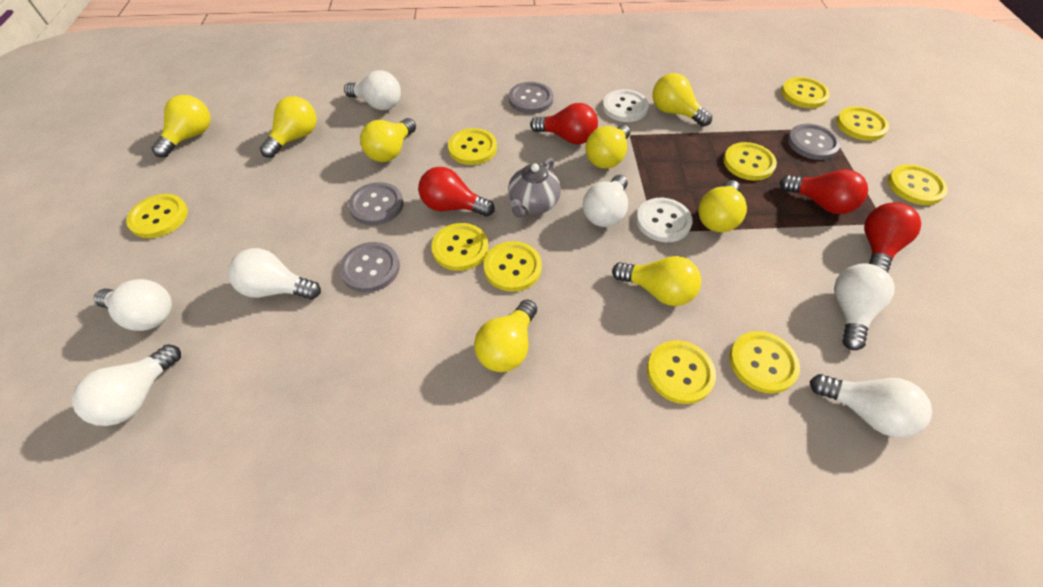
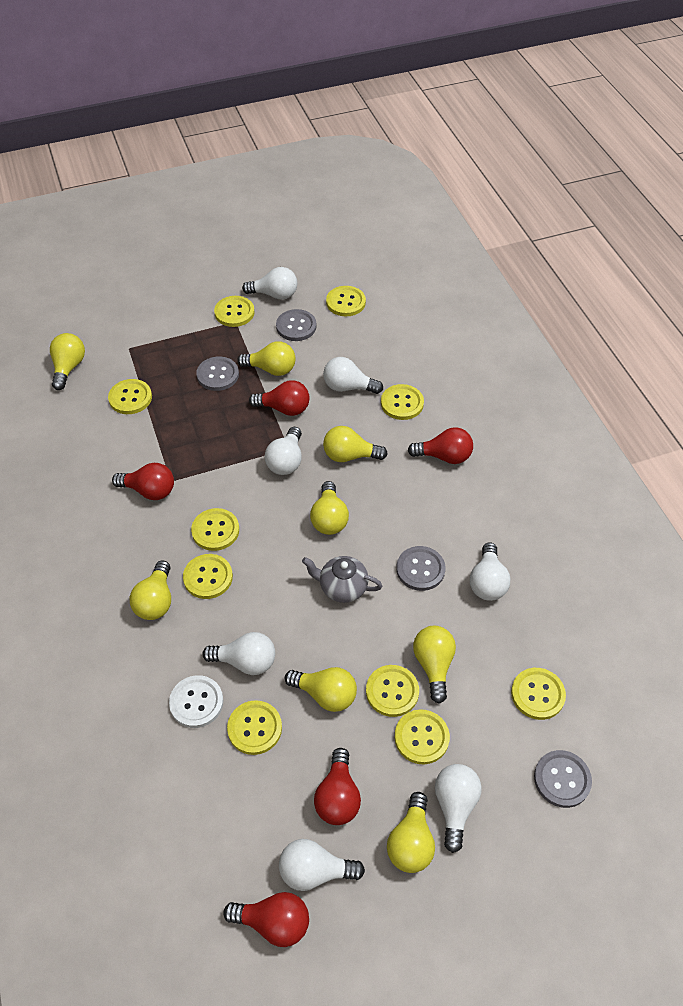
red light bulb: [419,167,495,217] [530,103,598,144] [780,169,868,214] [864,202,921,272] = 4 -> [112,463,174,500] [223,892,309,947] [249,380,310,416] [314,748,361,825] [408,427,473,464] = 5
white button: [603,89,649,122] [636,198,692,242] = 2 -> [169,675,224,728] = 1

